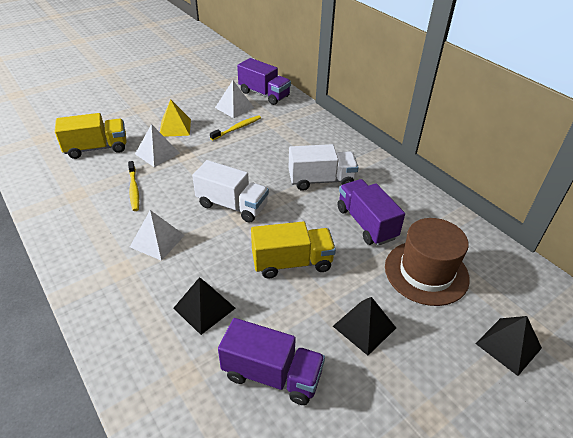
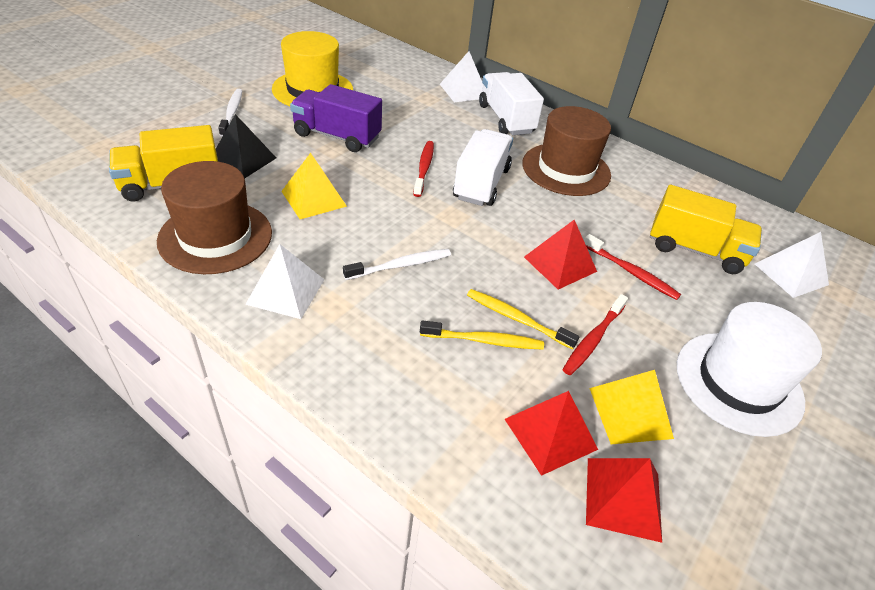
black pyramid: [173,277,236,335] [333,297,396,356] [475,316,542,376] = 3 -> [216,114,276,178] = 1
brown hat: [385,218,470,306] = 1 -> [157,161,272,274] [522,106,611,196] = 2
purple truck: [218,318,325,405] [237,58,291,105] [337,179,405,246] = 3 -> [290,84,382,152] = 1
red pyramid: none = 0 -> [505,391,598,476] [524,220,597,289] [586,458,662,543] = 3
red toothbrush: none = 0 -> [413,141,434,197] [563,294,628,375] [584,234,681,300] = 3
white hat: none = 0 -> [677,302,822,437] = 1
white toothbrush: none = 0 -> [218,89,242,137] [343,249,451,280] = 2
yellow hat: none = 0 -> [272,31,353,106] = 1
yellow pyramid: [160,99,191,137] = 1 -> [281,153,347,219] [589,370,674,444] = 2

